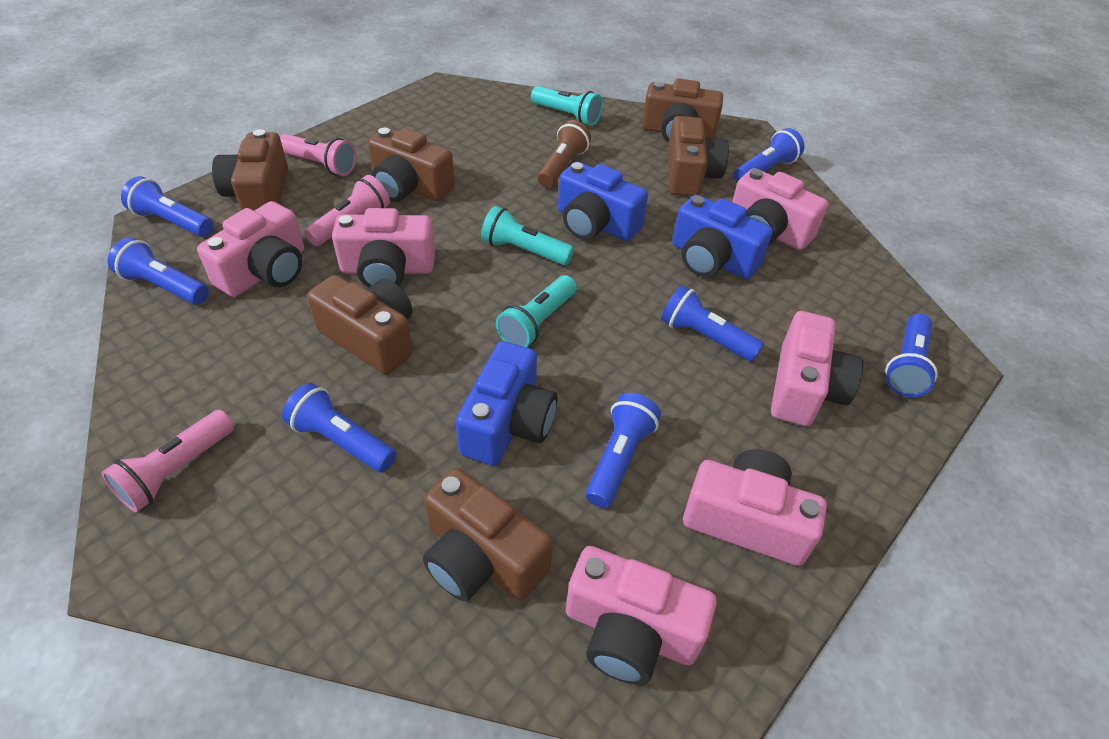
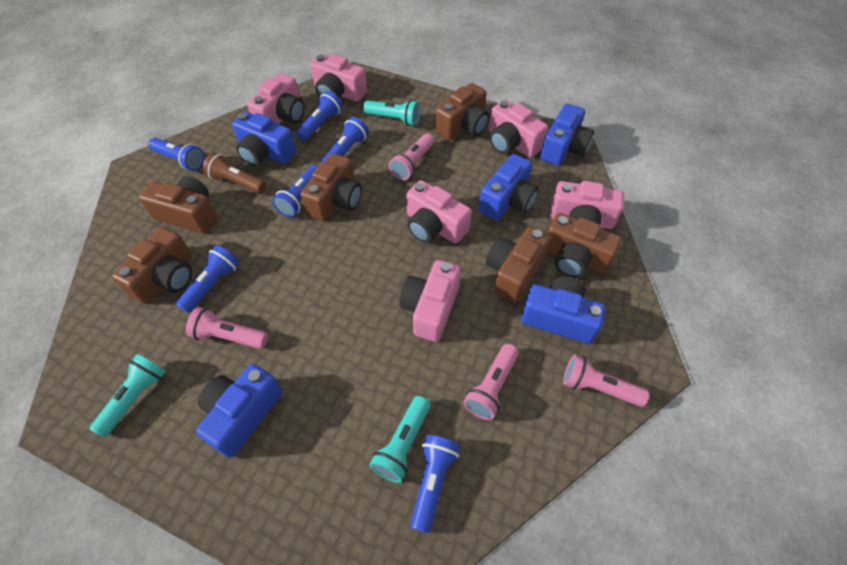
blue camera: [456,341,557,465] [558,162,648,241] [672,195,773,279] = 3 -> [196,364,282,458] [232,112,296,166] [479,154,539,221] [521,277,606,344] [540,104,595,166] = 5
blue flashlight: [108,237,209,305] [121,176,213,237] [282,383,396,472] [586,393,661,508] [661,285,764,362] [734,128,804,182] [885,314,938,397] = 7 -> [149,138,205,171] [176,245,240,313] [272,165,318,217] [296,91,343,141] [322,117,369,162] [410,435,460,534] = 6
pink flashlight: [101,410,234,512] [280,134,356,176] [304,175,390,246] = 3 -> [186,307,268,349] [389,133,434,180] [463,344,519,420] [563,354,649,407] = 4

